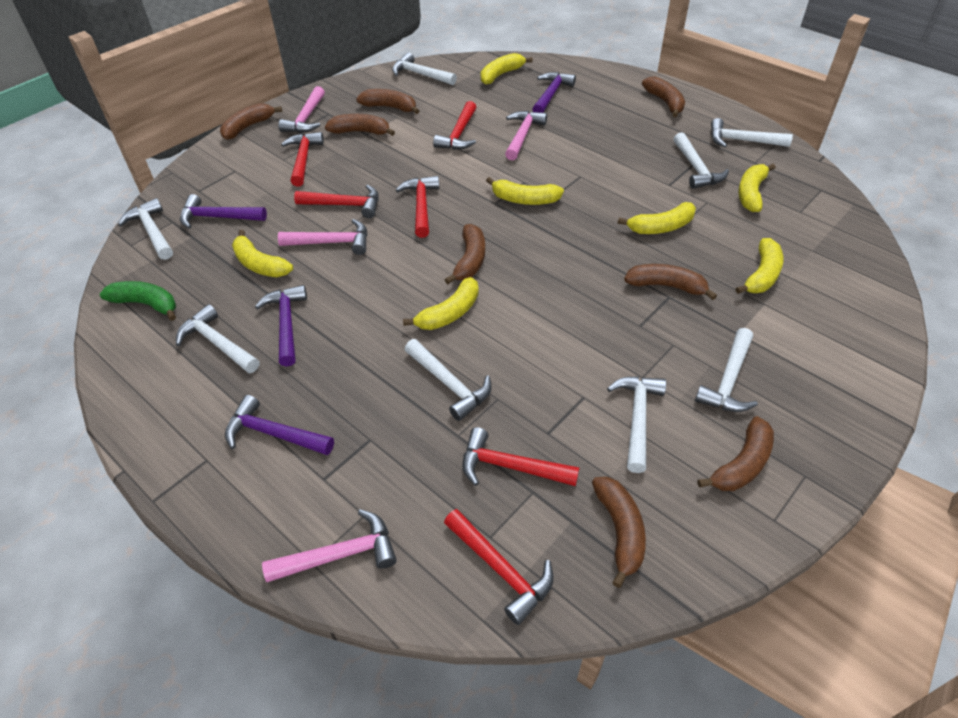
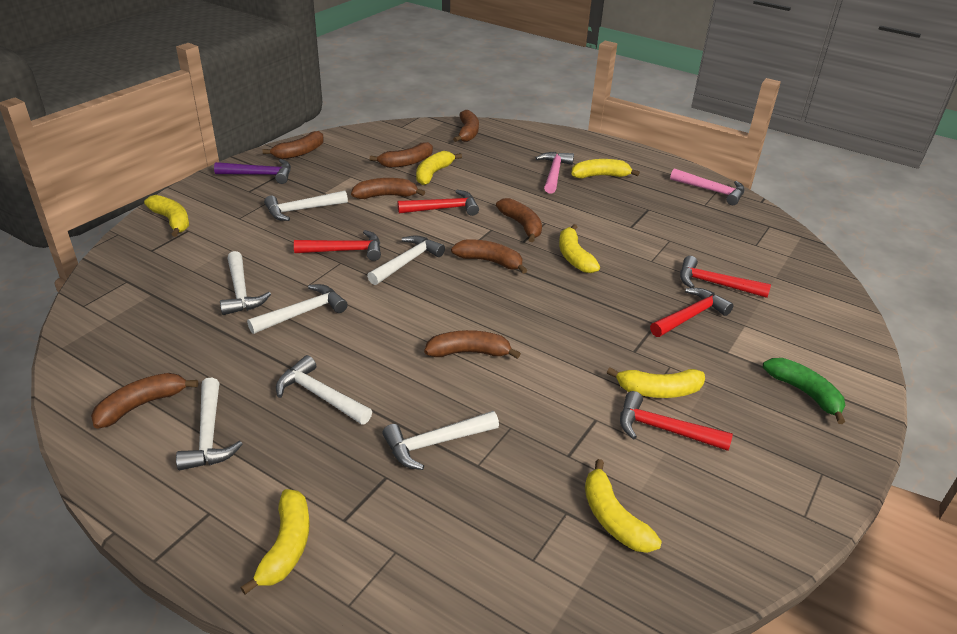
pink hammer: [262,509,397,582] [278,86,325,133] [278,219,367,255] [505,111,547,160] = 4 -> [536,152,574,194] [670,168,744,205] = 2
purple hammer: [180,194,267,229] [225,395,334,455] [255,285,307,366] [532,72,576,113] = 4 -> [214,159,291,184] = 1
red hammer: [281,132,324,187] [294,185,379,218] [396,176,439,238] [433,101,476,150] [444,509,554,625] [462,427,579,486] = 6 -> [294,230,381,261] [398,190,479,216] [620,391,733,451] [650,288,733,337] [680,256,771,298] = 5
white hammer: [118,198,173,260] [176,304,259,373] [392,52,457,85] [405,339,492,421] [607,376,666,473] [674,132,729,189] [695,328,758,412] [711,118,793,148] = 8 -> [176,378,243,470] [220,251,271,315] [247,284,348,334] [264,190,348,221] [276,355,372,425] [367,235,445,285] [382,411,499,470] = 7

